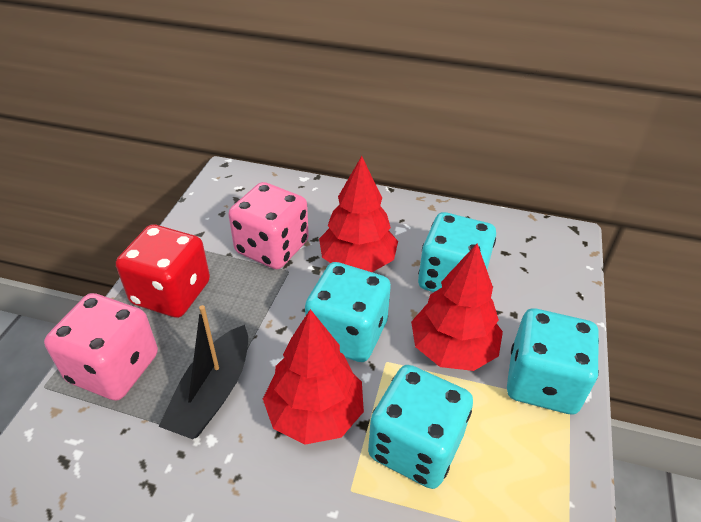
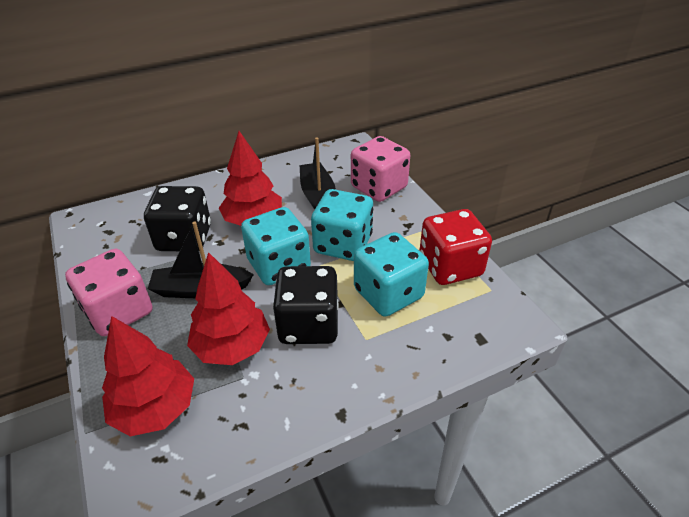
black boat: [158,305,248,439] = 1 -> [148,221,254,298] [300,137,336,209] = 2
black dice: none = 0 -> [144,186,211,251] [273,266,339,344] = 2
turquoise dice: [305,262,391,362] [368,365,473,489] [418,212,496,292] [507,308,599,414] = 4 -> [241,207,311,285] [311,189,373,261] [354,232,429,317] = 3

